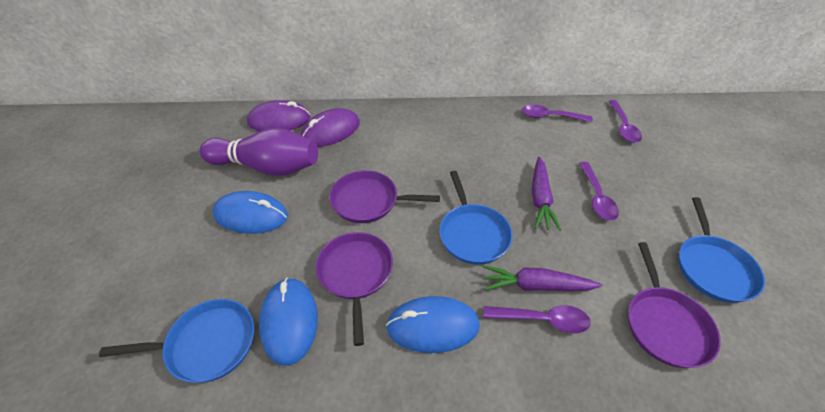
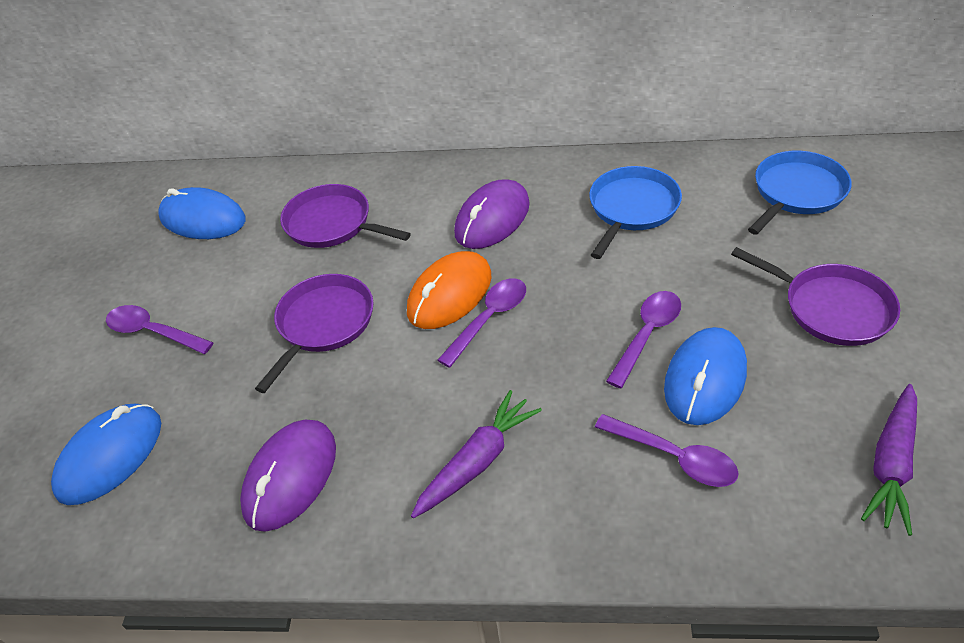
blue pan: [99,299,254,383] [439,171,513,265] [678,197,765,303] = 3 -> [589,166,682,259] [748,151,852,235] = 2
orange mouse: none = 0 -> [407,251,491,329] = 1
purple bowling pin: [200,128,318,176] = 1 -> none = 0

